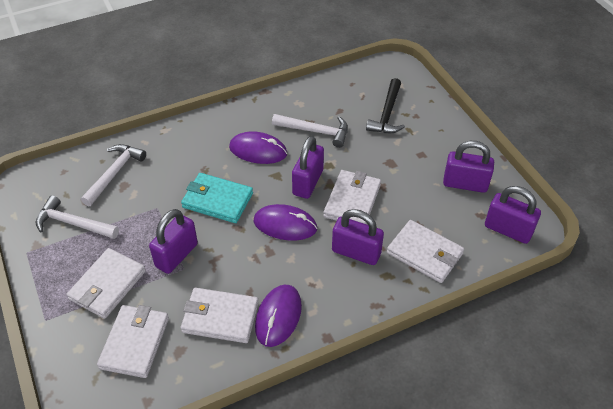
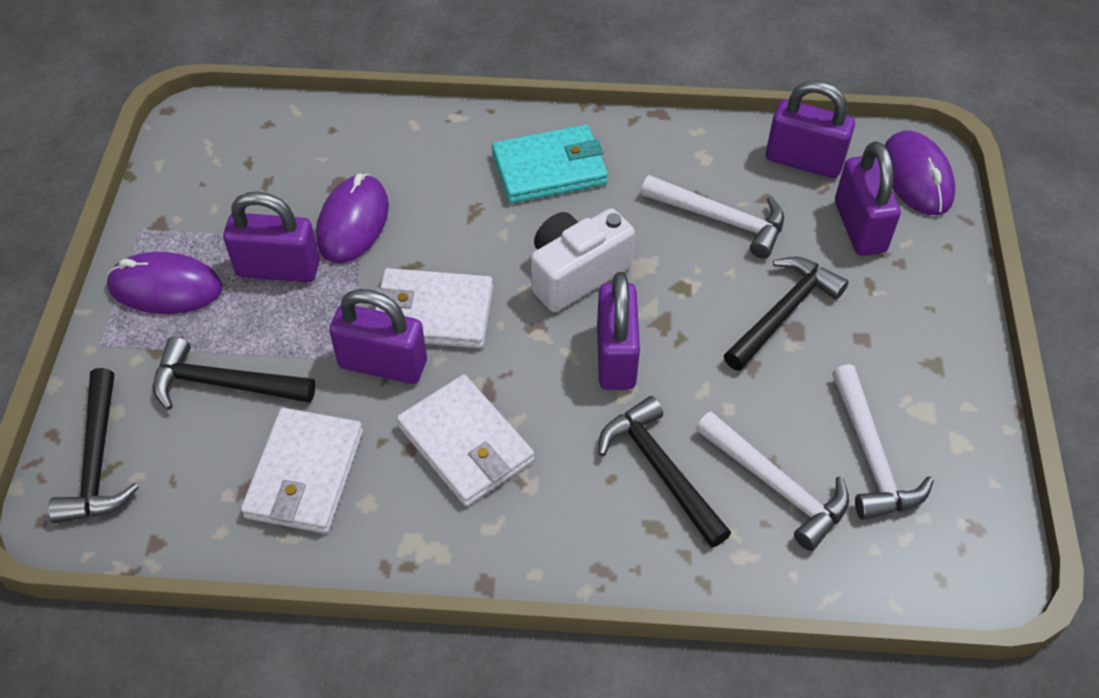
black hammer: [366,78,405,133] = 1 -> [48,368,139,523] [153,337,315,410] [598,396,731,548] [724,257,849,371] = 4
white camera: none = 0 -> [531,208,635,312] = 1
white wallet: [67,248,146,319] [97,305,169,378] [181,288,259,343] [323,170,381,224] [387,220,464,283] = 5 -> [241,408,363,534] [373,268,493,348] [397,375,534,506] = 3

